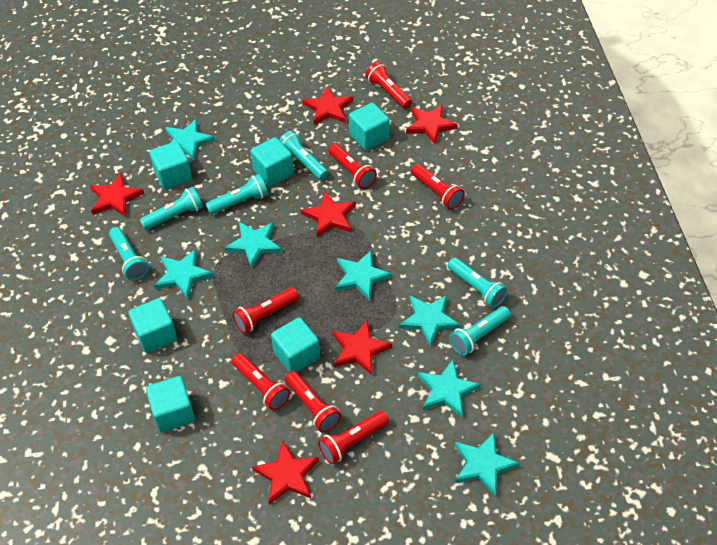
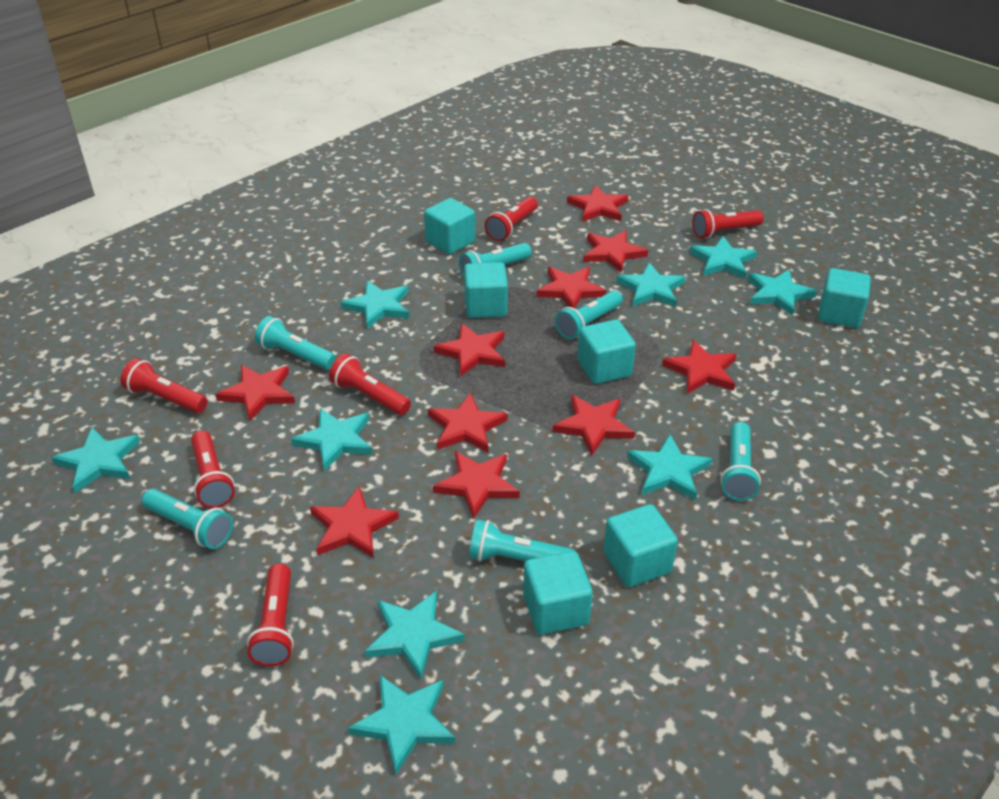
red flashlight: [232,288,299,334] [232,353,290,410] [285,371,341,432] [318,411,389,464] [328,144,377,189] [365,62,412,109] [411,164,464,209] = 7 -> [121,358,207,413] [191,431,235,508] [247,563,294,667] [329,354,411,415] [485,197,538,241] [692,209,764,239] = 6
red star: [90,173,144,217] [252,441,319,505] [301,191,356,237] [302,86,353,125] [332,320,392,375] [406,104,458,145] = 6 -> [215,365,295,421] [310,486,399,558] [428,392,508,452] [433,451,520,519] [434,323,505,376] [536,267,606,308] [553,395,635,456] [567,185,628,222] [583,230,648,272] [662,340,737,394] = 10
turquoise star: [154,249,213,299] [165,119,215,161] [224,222,282,268] [335,251,392,301] [399,295,460,347] [418,359,481,417] [455,432,519,496] = 7 -> [51,427,140,493] [291,408,373,471] [341,280,409,329] [348,675,456,775] [365,591,465,680] [616,262,685,307] [627,435,712,500] [689,236,757,279] [748,269,817,316] = 9

